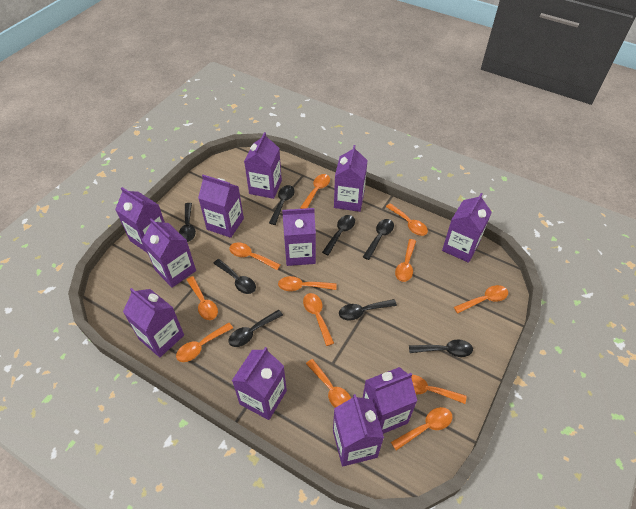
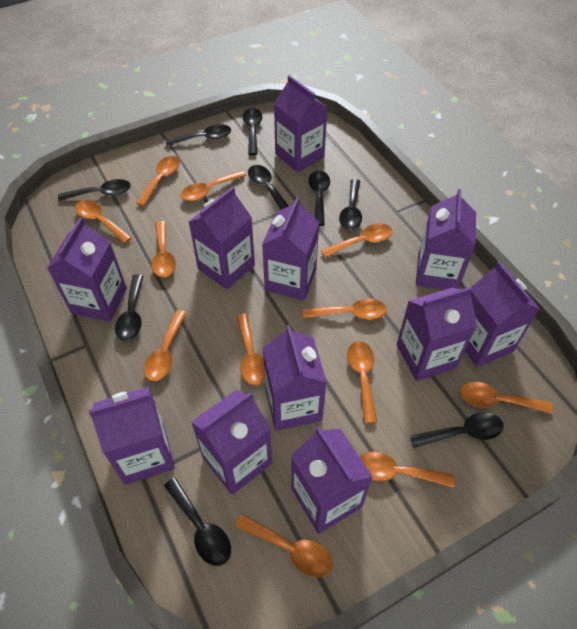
black spoon: [179,203,196,242] [213,259,256,294] [228,310,283,347] [269,185,295,225] [322,215,355,255] [339,299,397,320] [363,219,394,260] [409,340,473,357] = 8 -> [58,179,131,201] [115,275,143,341] [164,478,231,566] [165,124,231,147] [242,108,262,155] [248,165,288,210] [308,170,330,226] [339,179,362,230] [410,412,504,448] = 9

